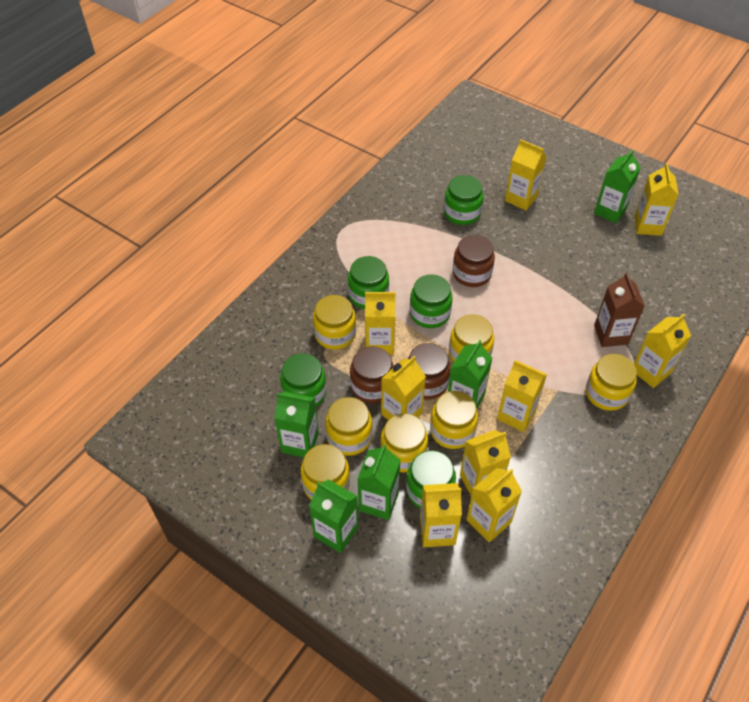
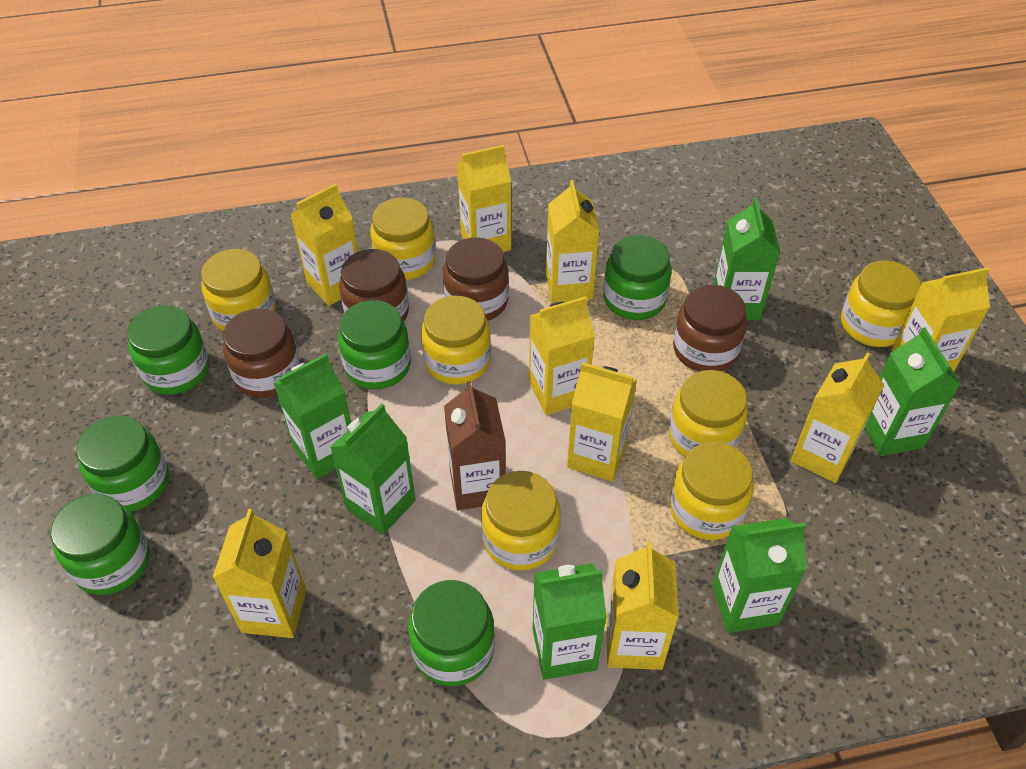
brown jar: [350,346,394,403] [408,343,451,400] [453,235,495,287] = 3 -> [223,308,300,398] [339,249,409,322] [443,237,509,321] [673,285,747,372] = 4
green carton: [275,391,319,458] [309,479,358,553] [357,444,400,520] [448,340,492,408] [594,150,641,223] = 5 -> [273,353,351,479] [330,403,416,535] [533,563,607,680] [712,518,807,633] [713,198,780,320] [865,328,961,456] = 6
green jar: [280,353,326,407] [348,256,389,309] [406,450,456,509] [410,274,452,328] [444,175,484,225] = 5 -> [50,494,150,595] [77,416,169,511] [127,305,209,395] [338,300,411,389] [408,580,495,686] [603,235,672,320] = 6

